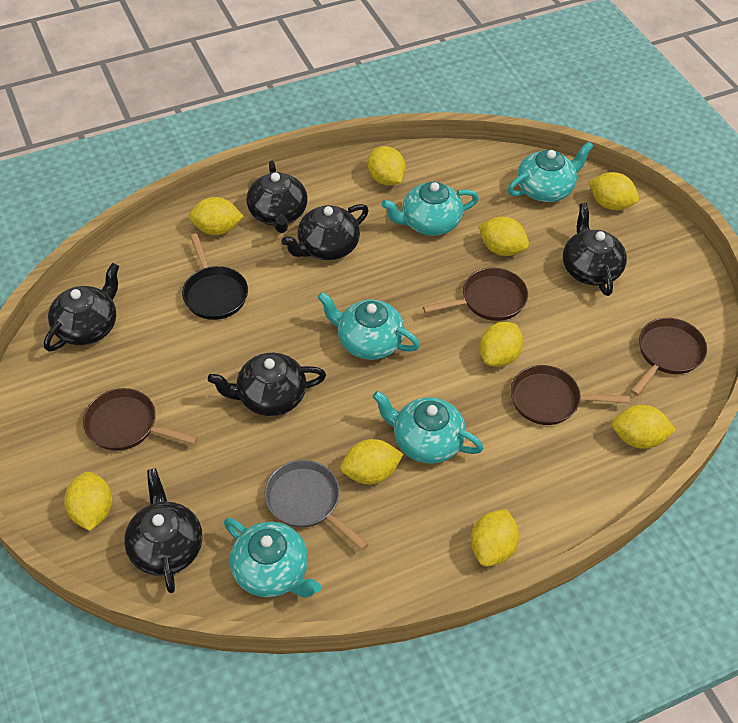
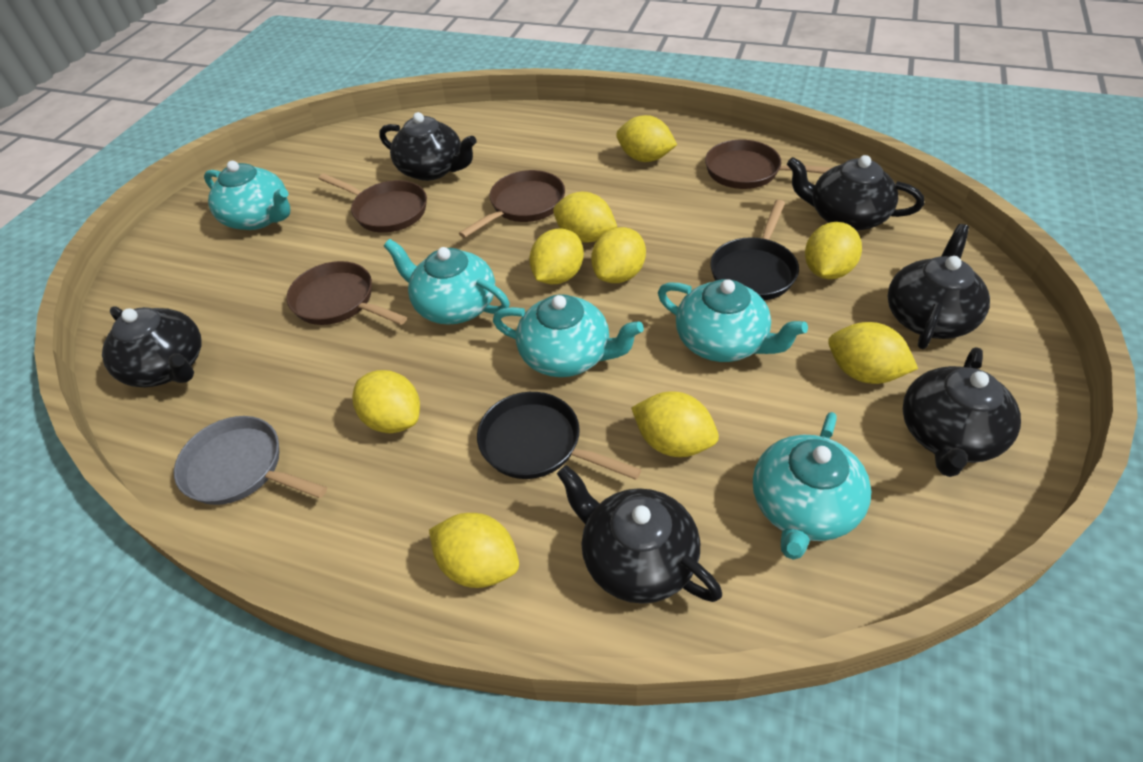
black pan: [182,233,248,320] = 1 -> [477,392,642,480] [710,200,799,301] = 2

